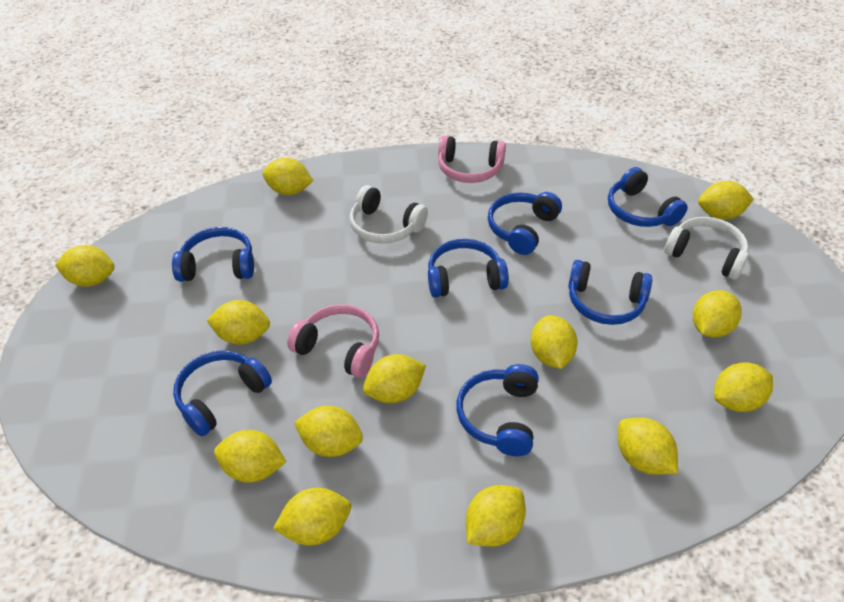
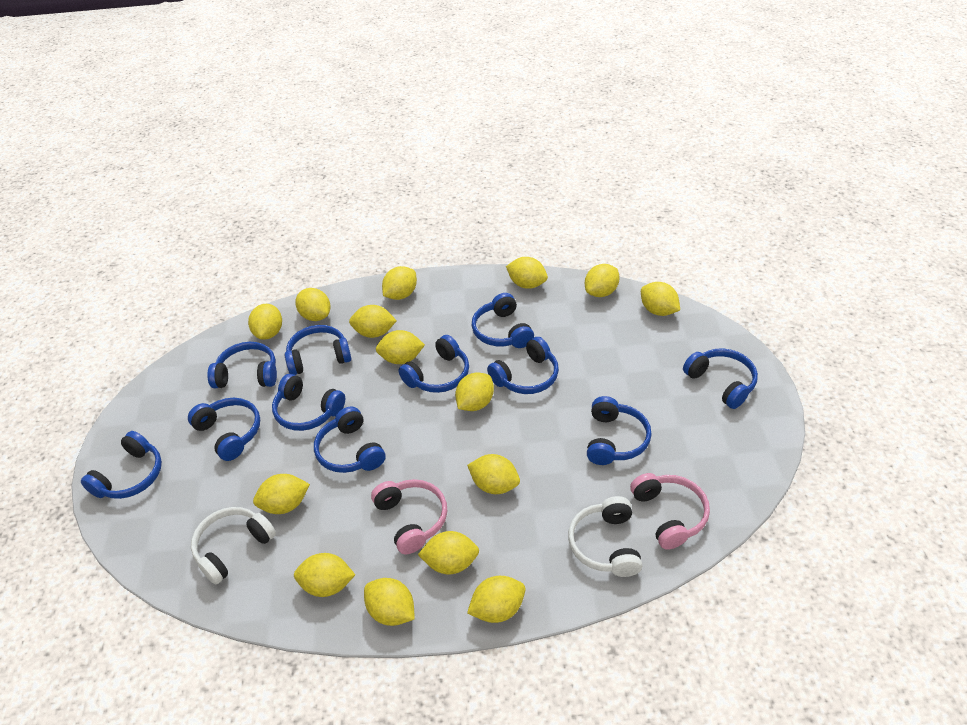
blue headphones: [172,227,254,282] [173,350,272,436] [428,239,509,297] [456,364,539,456] [488,192,562,255] [568,260,652,325] [608,167,688,227] = 7 -> [81,431,162,499] [188,398,260,461] [207,342,277,388] [272,374,345,431] [285,325,351,375] [314,406,386,473] [398,335,469,393] [471,293,534,348] [487,337,559,394] [587,396,652,465] [683,348,758,409] = 11
yellow lemon: [55,245,114,287] [206,300,270,345] [214,430,286,483] [263,158,313,195] [273,488,351,546] [294,406,363,457] [363,354,426,403] [466,485,526,547] [531,315,577,369] [618,417,678,475] [693,290,742,338] [698,181,754,220] [714,362,773,412] = 13 -> [248,304,282,340] [253,474,310,514] [294,553,355,597] [295,288,330,321] [349,305,397,338] [364,578,415,626] [376,330,425,364] [382,266,417,300] [418,531,479,574] [455,372,494,411] [467,454,520,494] [467,576,526,623] [506,257,548,289] [585,264,620,297] [641,282,680,316] = 15

